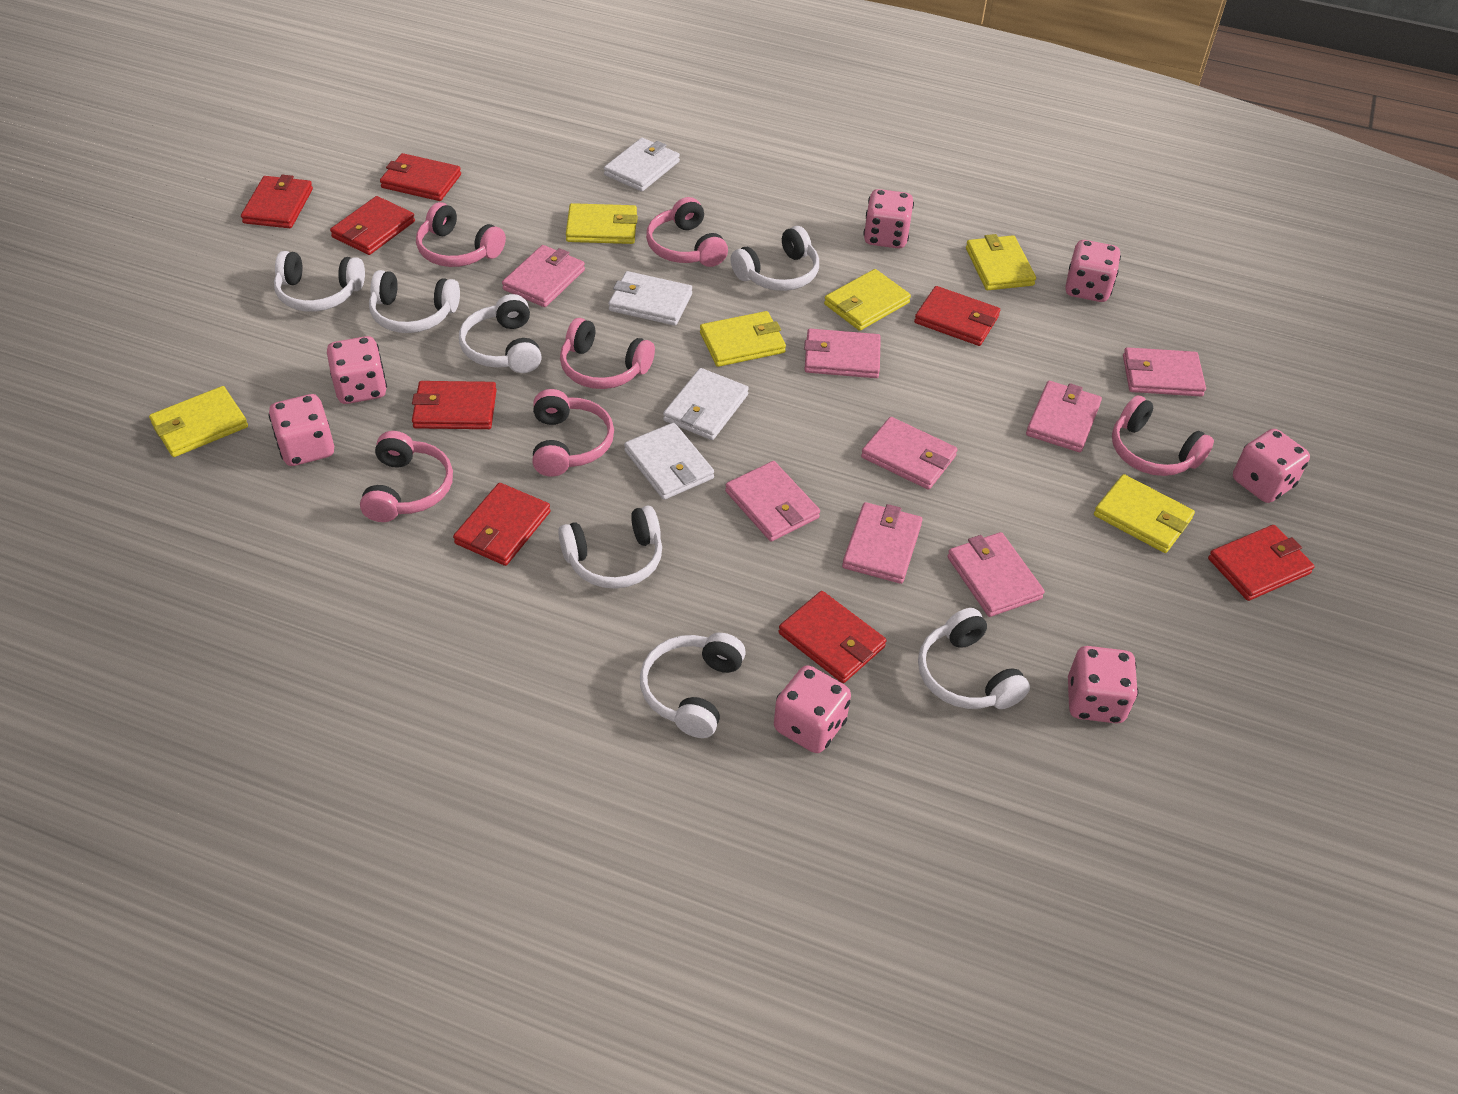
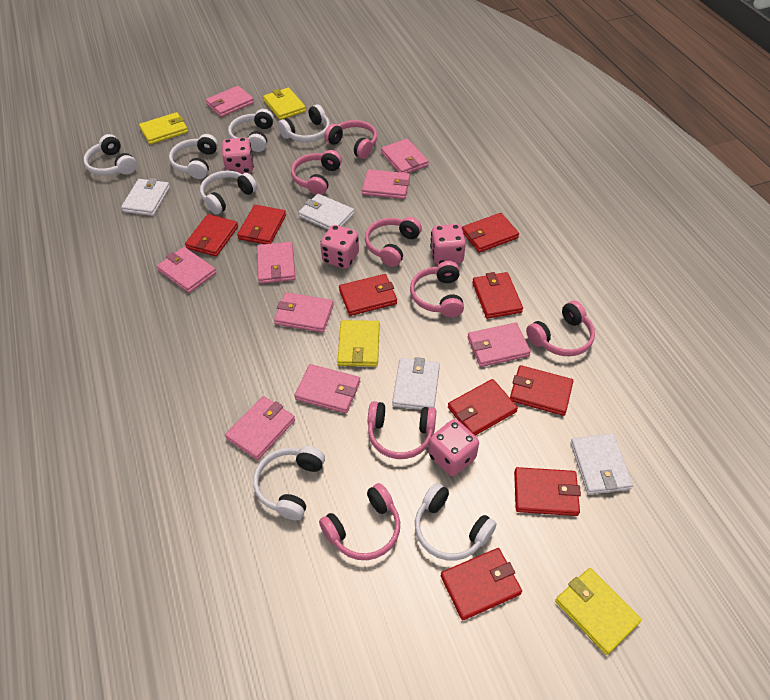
pink dice: [268,394,334,466] [327,336,387,404] [774,665,851,753] [863,189,914,249] [1065,240,1121,302] [1068,646,1139,724] [1233,429,1310,503] = 7 -> [222,138,254,174] [320,225,359,269] [429,419,479,476] [430,224,466,265] = 4
pink headphones: [360,431,453,522] [416,202,506,267] [532,389,614,477] [560,318,655,389] [646,197,728,267] [1112,395,1214,476] = 6 -> [291,150,342,195] [319,483,400,560] [324,120,377,159] [365,217,422,267] [368,401,437,459] [410,261,464,318] [526,301,595,356] = 7
pink wallet: [502,245,585,307] [725,461,820,542] [804,329,881,378] [842,502,922,584] [861,417,958,490] [947,532,1045,617] [1026,381,1102,452] [1123,347,1206,396] = 8 -> [157,247,216,293] [206,86,254,117] [225,396,295,460] [257,242,296,284] [274,292,334,333] [294,364,360,414] [362,169,410,199] [381,139,429,173] [467,323,531,367] = 9
red wallet: [241,175,313,228] [330,196,415,255] [380,153,461,201] [412,381,497,429] [453,483,551,566] [779,591,886,683] [914,286,1000,346] [1208,525,1315,601] = 8 -> [185,214,238,257] [237,205,286,244] [339,274,397,316] [441,548,522,620] [448,379,518,436] [462,213,519,253] [472,272,523,319] [510,365,573,416] [514,467,581,516] = 9
yellow wallet: [149,386,248,457] [566,203,638,244] [700,311,786,367] [824,269,911,331] [966,234,1036,290] [1094,474,1195,553] = 6 -> [139,112,188,144] [263,88,306,120] [337,320,380,367] [555,568,642,655] = 4

